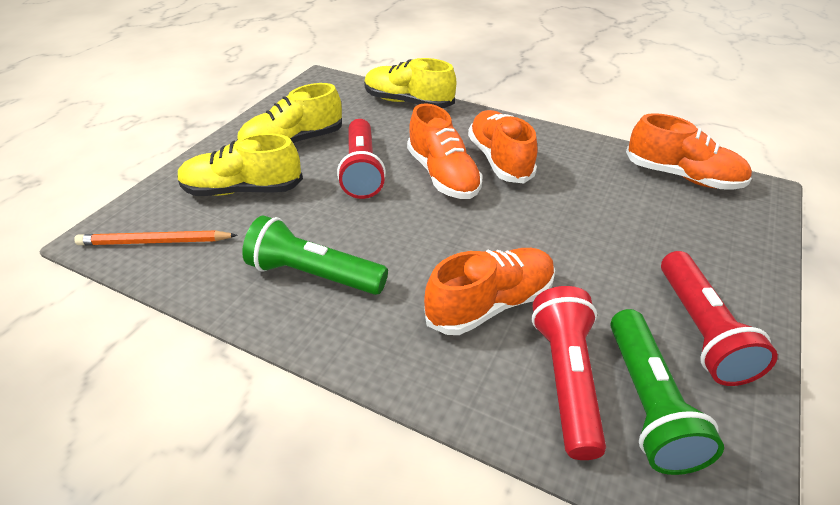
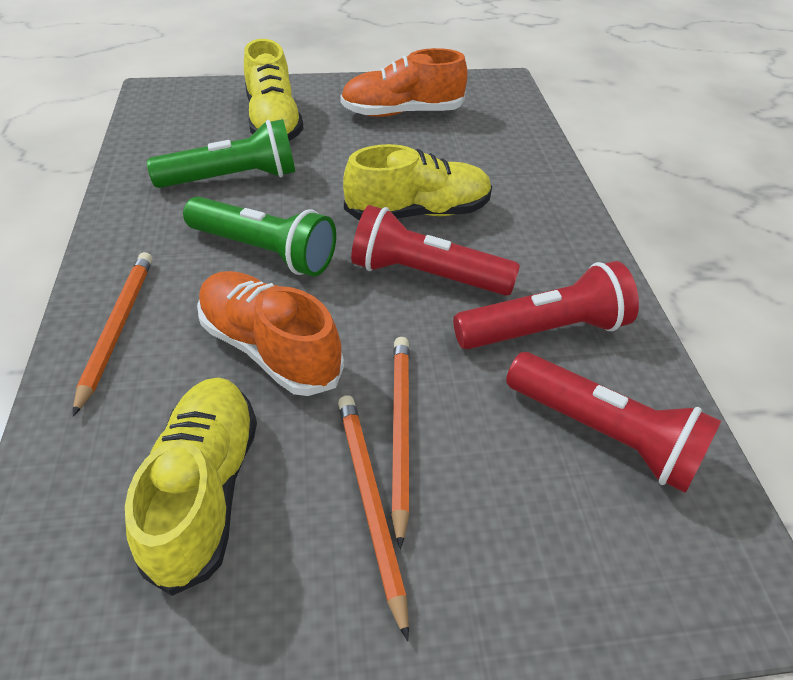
orange pencil: [74,230,238,245] = 1 -> [73,252,152,416] [338,395,409,641] [391,337,410,549] = 3
orange shoe: [407,103,483,199] [424,248,555,335] [468,110,537,183] [626,113,752,190] = 4 -> [197,271,344,396] [340,48,467,117] = 2

